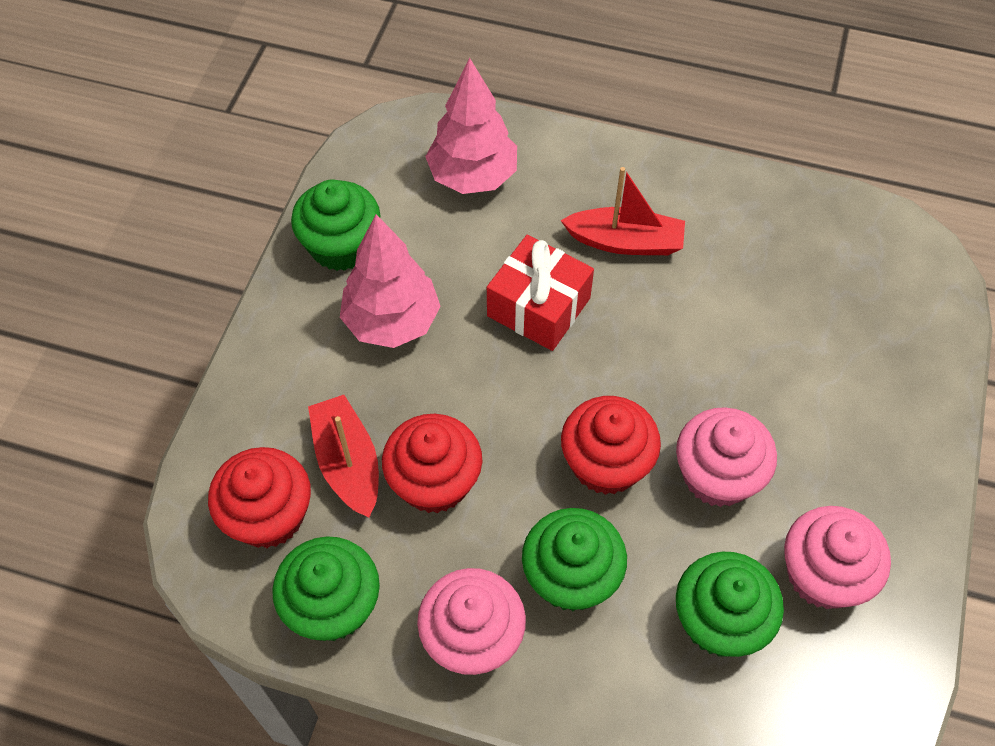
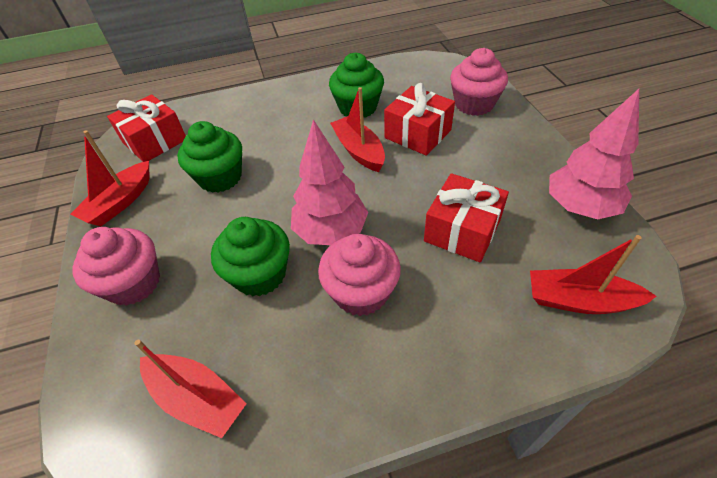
green cupcake: [272,536,380,641] [291,179,380,271] [522,508,627,611] [676,552,784,657] = 4 -> [177,121,242,193] [211,217,290,297] [329,53,384,118] = 3
red boat: [308,395,379,517] [560,167,685,255] = 2 -> [70,130,150,226] [134,340,247,438] [330,87,385,172] [530,235,656,314] = 4
red cupcake: [208,447,311,548] [382,414,482,513] [561,396,661,495] = 3 -> none = 0
red gift: [487,235,594,351] = 1 -> [107,94,186,162] [384,83,455,156] [424,173,509,262] = 3

